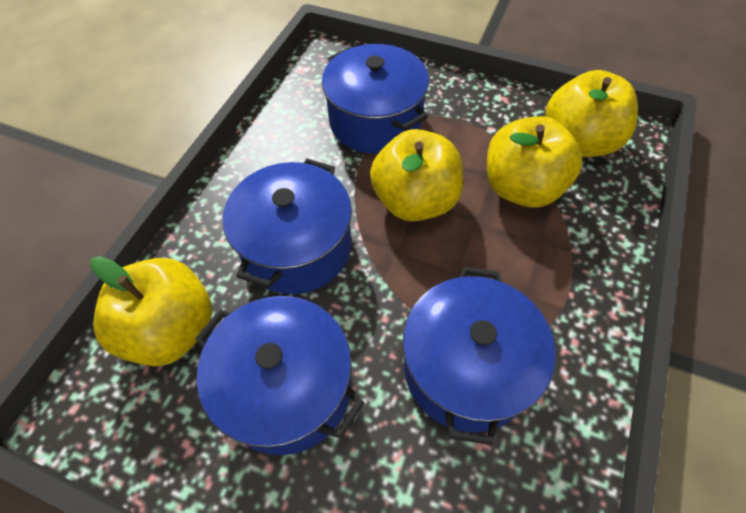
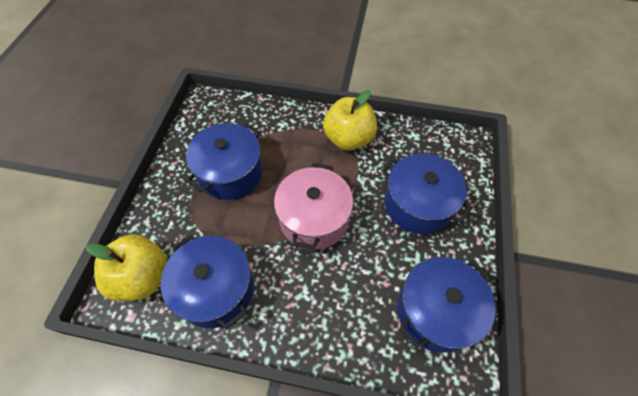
pink pot: none = 0 -> [274,163,353,250] = 1
yellow apple: [90,256,212,366] [370,129,463,221] [487,116,582,208] [546,70,638,157] = 4 -> [86,234,167,301] [323,90,377,150] = 2

